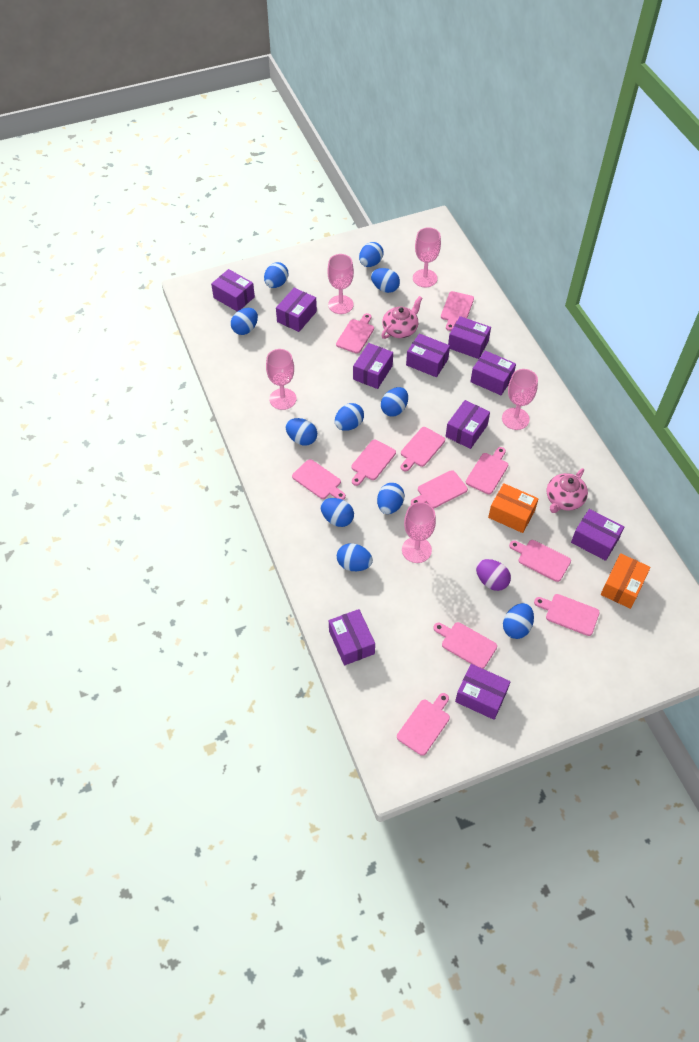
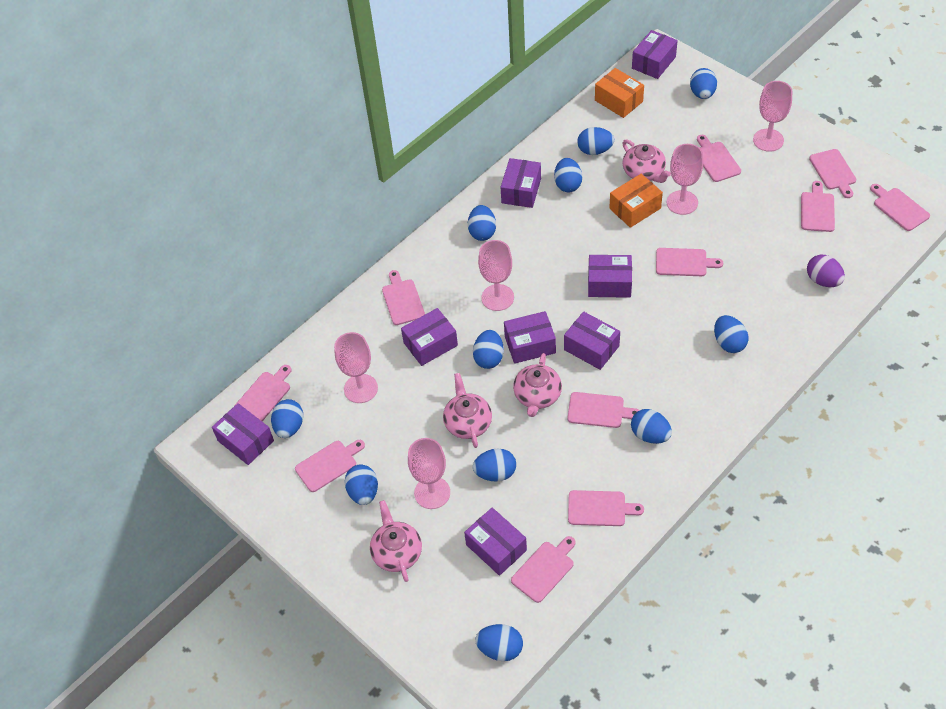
pink teapot: [381,296,422,339] [547,468,588,513] = 2 -> [370,500,422,582] [443,373,492,448] [513,353,562,417] [622,140,671,183] = 4
purple box: [211,269,255,311] [276,288,317,332] [329,609,375,666] [353,343,393,389] [406,333,450,377] [446,400,490,449] [448,316,491,359] [455,664,510,720] [470,351,516,395] [571,509,624,561] = 10 -> [212,403,274,465] [401,308,458,366] [464,508,527,576] [500,158,541,208] [504,311,556,364] [564,311,620,370] [588,255,632,298] [632,30,678,79] = 8

